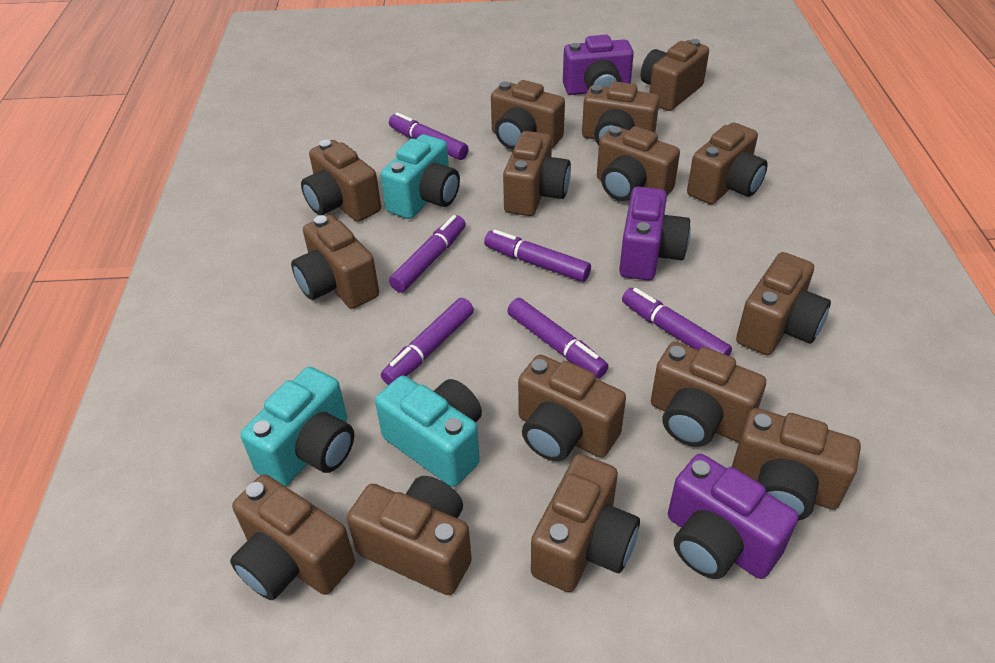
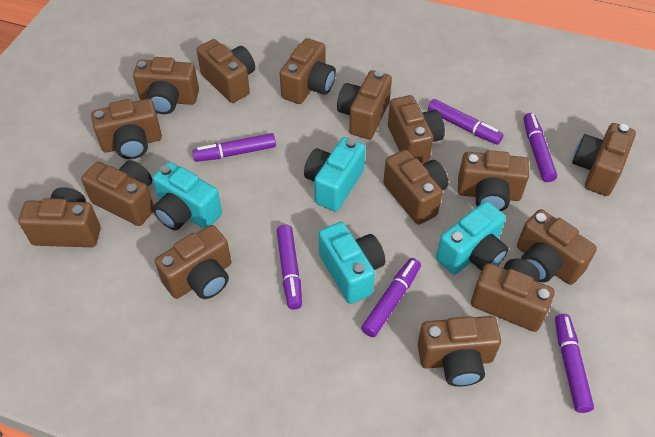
purple camera: [563,35,634,95] [619,186,691,280] [668,454,798,579] = 3 -> none = 0
turquoise camera: [240,367,354,486] [375,376,482,487] [381,134,460,219] = 3 -> [153,162,222,230] [304,137,365,211] [319,222,385,304] [436,201,508,274] = 4

